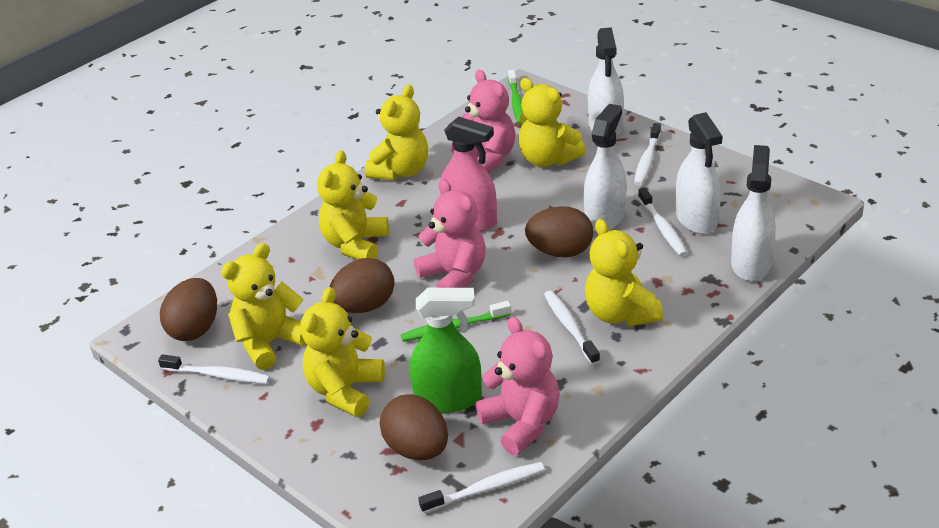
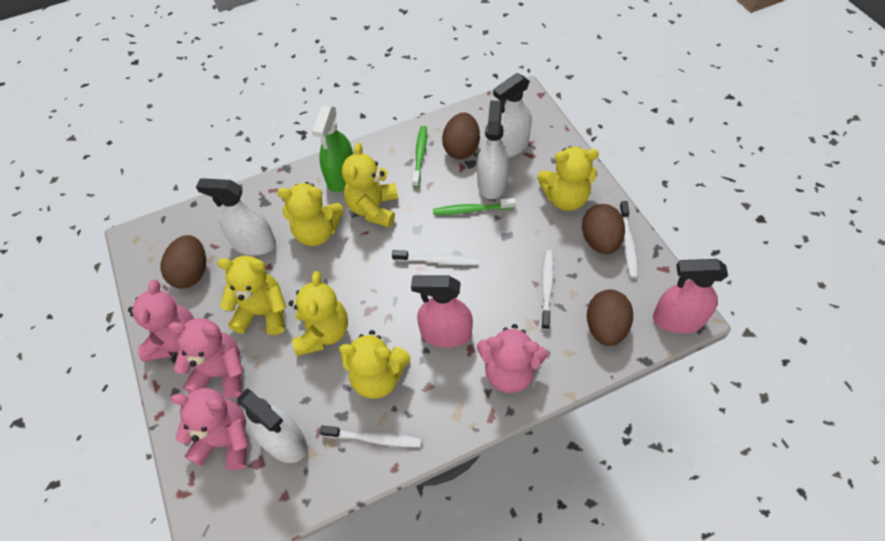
pink spray bottle: [440,116,497,232] = 1 -> [411,275,473,348] [653,259,728,333] = 2
pink teddy bear: [414,179,486,288] [452,70,515,173] [476,317,560,455] = 3 -> [128,279,194,361] [168,318,243,398] [171,388,249,470] [477,324,547,393] = 4
white toothbrush: [158,354,270,384] [418,462,545,514] [544,290,600,365] [634,123,661,186] [638,187,687,256] = 5 -> [320,426,422,447] [392,250,479,265] [541,250,554,330] [619,201,638,278] = 4

